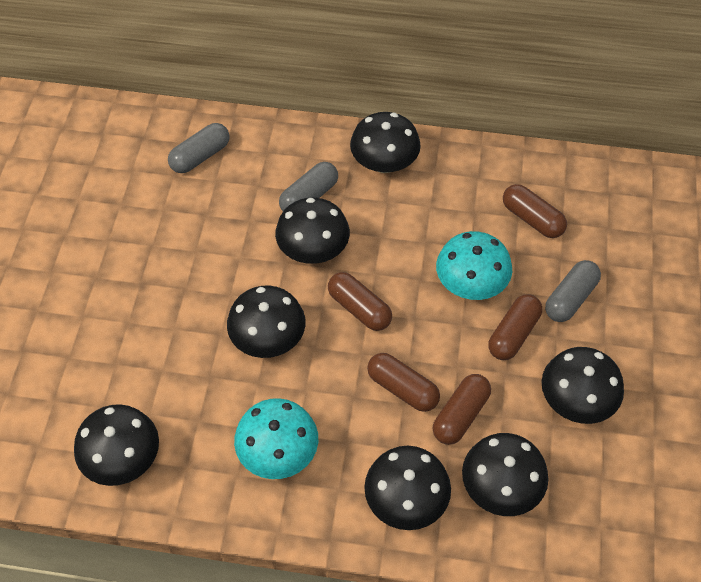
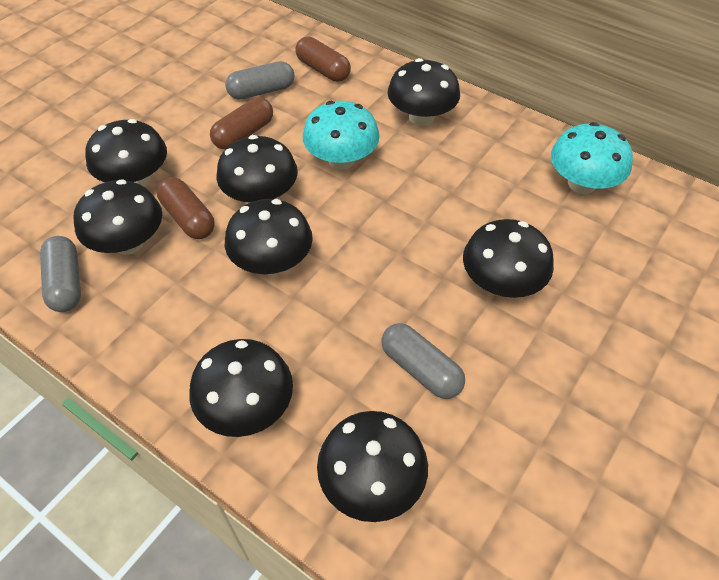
black mushroom: [74,404,159,486] [227,285,305,358] [275,198,350,264] [350,112,421,173] [364,446,451,530] [462,433,548,516] [542,347,624,424] = 7 -> [74,179,162,255] [85,119,167,187] [189,339,293,437] [216,135,298,203] [225,199,313,275] [317,411,428,522] [388,58,460,126] [463,219,554,298] = 8
brown capsule: [328,272,392,331] [367,353,440,412] [433,374,491,445] [488,294,542,360] [503,184,567,238] = 5 -> [157,177,215,239] [210,97,273,149] [295,37,351,82] = 3

